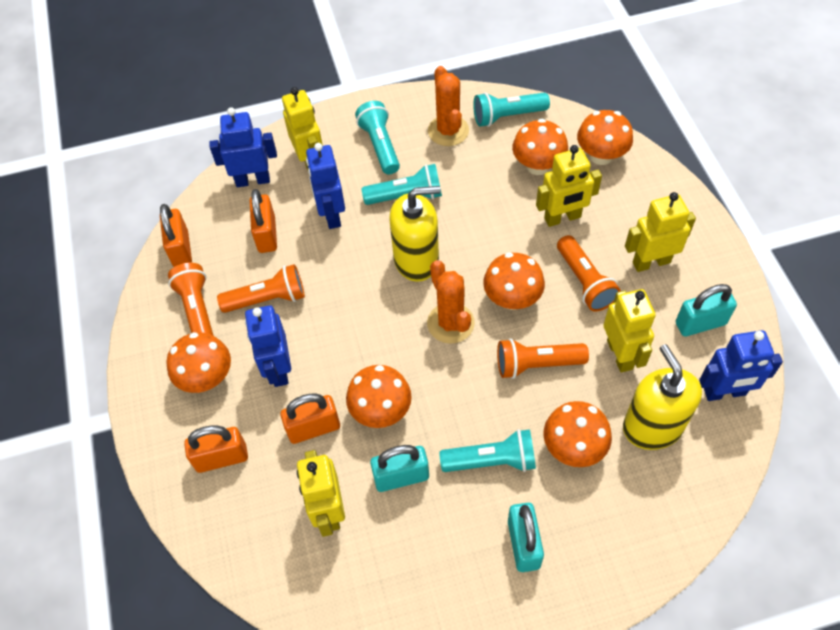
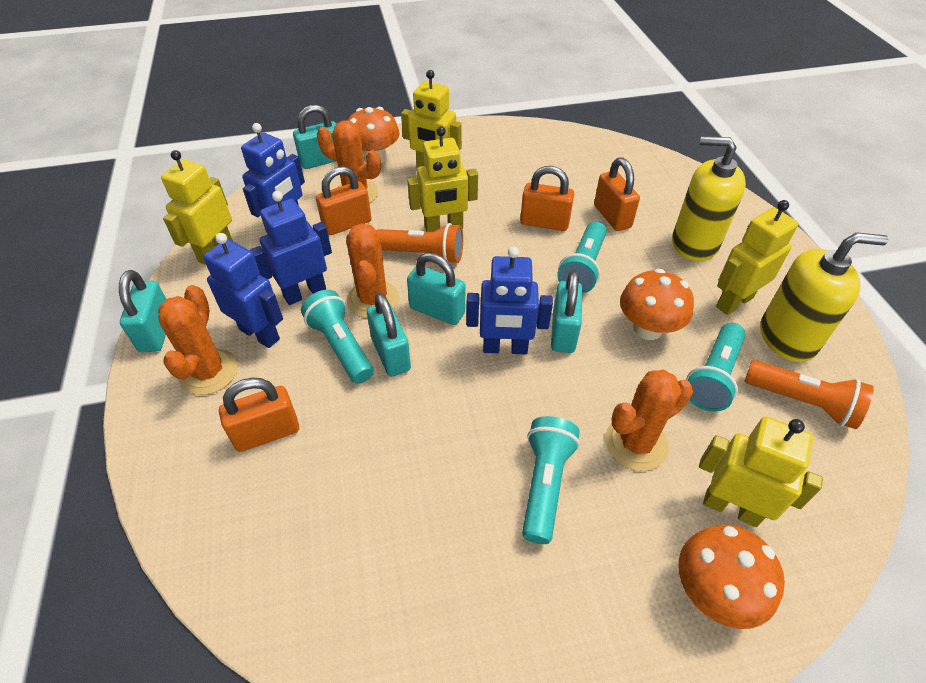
orange cactus: [427,260,475,344] [428,66,469,146] = 2 -> [158,285,238,395] [317,121,381,204] [346,223,399,318] [605,370,693,471] = 4
orange flashlight: [168,263,214,336] [217,264,305,313] [497,339,589,379] [557,235,621,312] = 4 -> [375,223,463,263] [745,360,874,429] = 2
orange mushroom: [167,332,231,393] [346,365,412,428] [483,252,545,310] [512,119,568,175] [544,401,612,467] [577,110,633,165] = 6 -> [347,107,400,163] [620,268,694,340] [678,525,785,629] = 3
turquoise padlock: [370,445,429,492] [508,503,544,572] [676,284,737,337] = 3 -> [119,270,166,352] [293,105,336,169] [367,293,411,377] [407,253,465,325] [551,270,582,353] = 5

